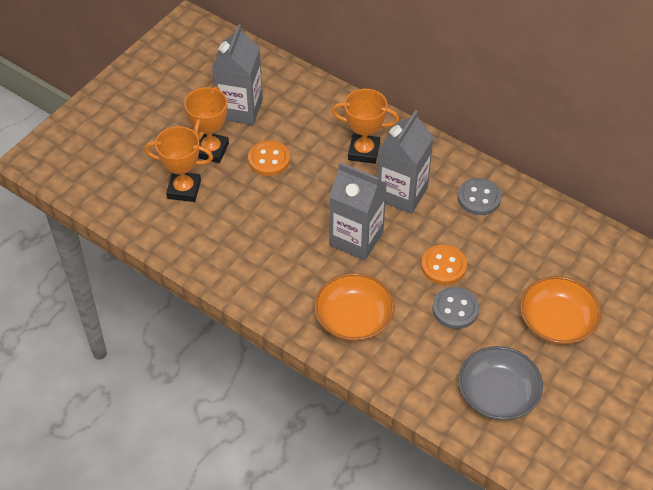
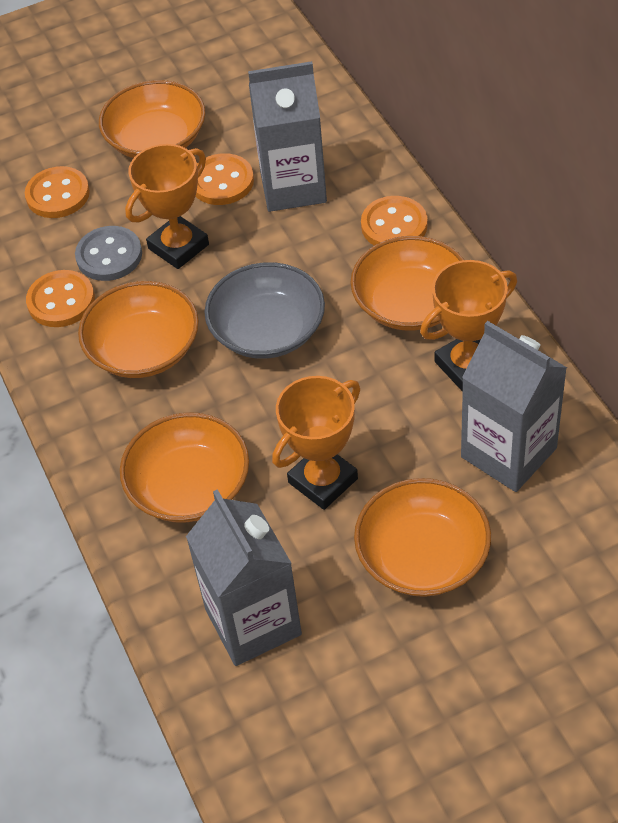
grey button: [432,287,479,329] [458,178,501,215] = 2 -> [75,226,142,281] = 1
orange bowl: [314,273,395,342] [520,276,601,345] = 2 -> [78,281,199,378] [99,80,206,158] [120,413,249,523] [350,236,464,331] [354,478,491,597] = 5
orange button: [248,140,290,176] [421,245,467,285] = 2 -> [25,166,90,218] [26,270,95,327] [196,153,254,205] [361,196,427,245] = 4

